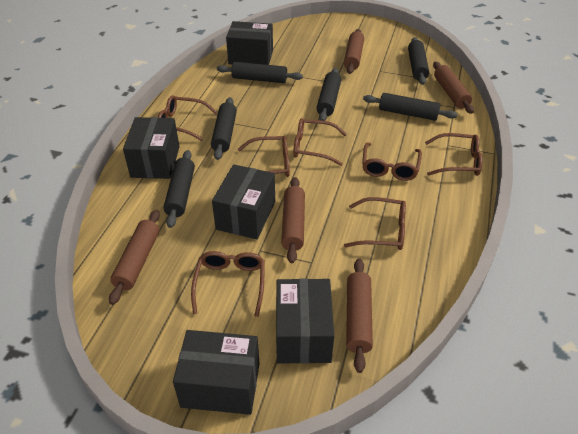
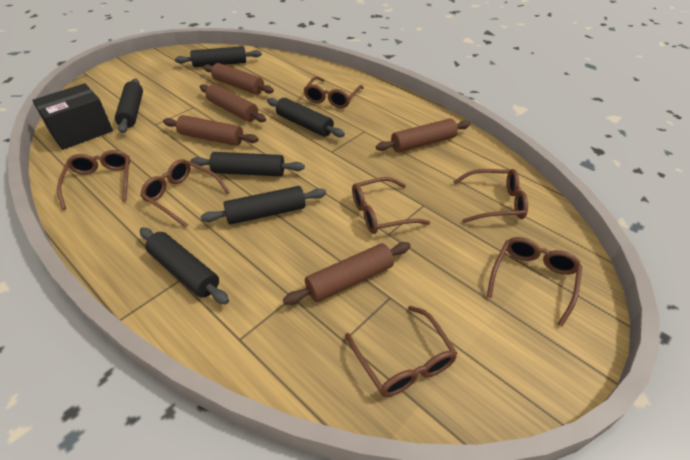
black box: [123,117,179,179] [173,330,260,415] [212,164,275,239] [226,21,273,65] [276,279,334,364] = 5 -> [32,83,113,150] = 1

